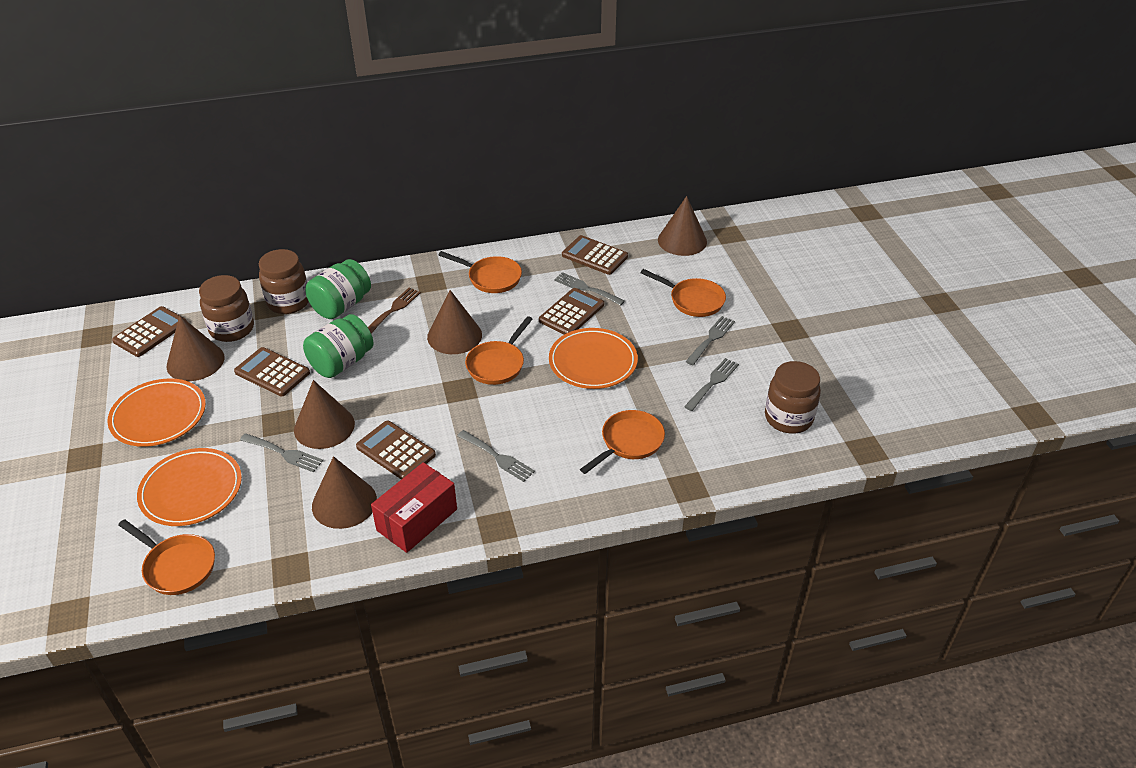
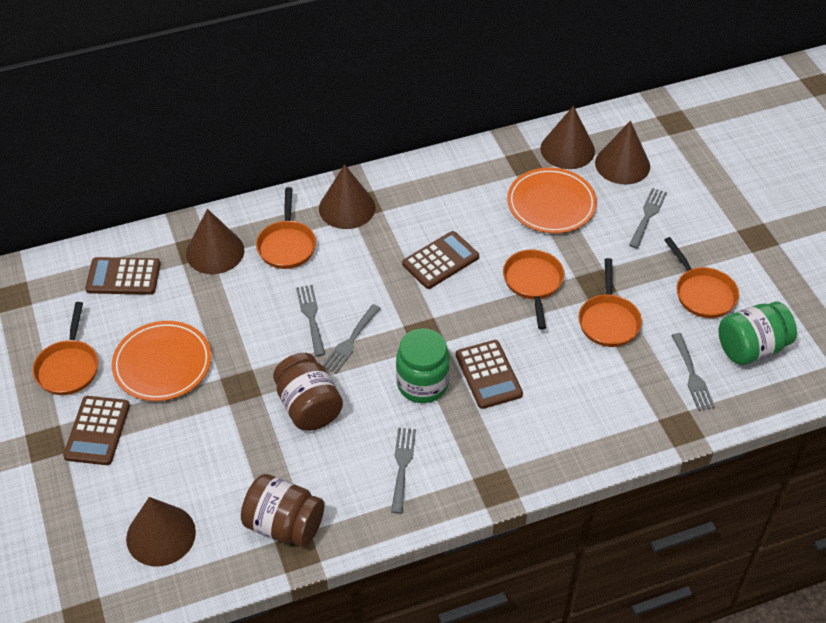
brown calculator: [112,306,187,357] [234,347,310,396] [356,421,436,479] [539,288,604,335] [562,235,628,275] = 5 -> [63,396,130,465] [85,257,160,295] [402,231,479,289] [456,340,523,409] = 4
brown fork: [368,288,421,334] = 1 -> none = 0
brown jar: [199,275,254,342] [259,249,309,314] [765,361,821,434] = 3 -> [241,474,324,547] [273,353,343,431] = 2
orange plate: [107,378,206,447] [137,448,242,526] [549,328,638,389] = 3 -> [112,321,212,401] [507,168,597,233] = 2
red box: [371,462,457,553] = 1 -> none = 0

